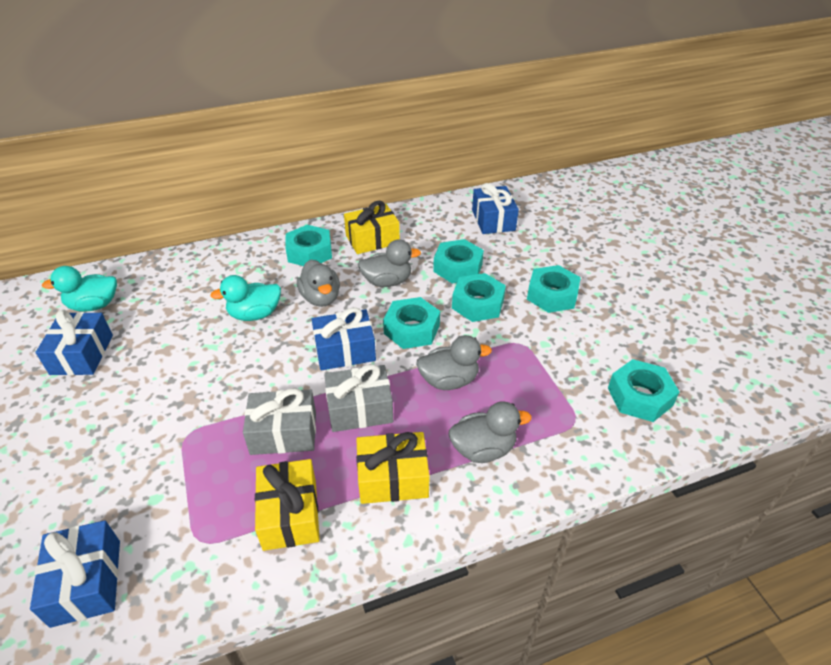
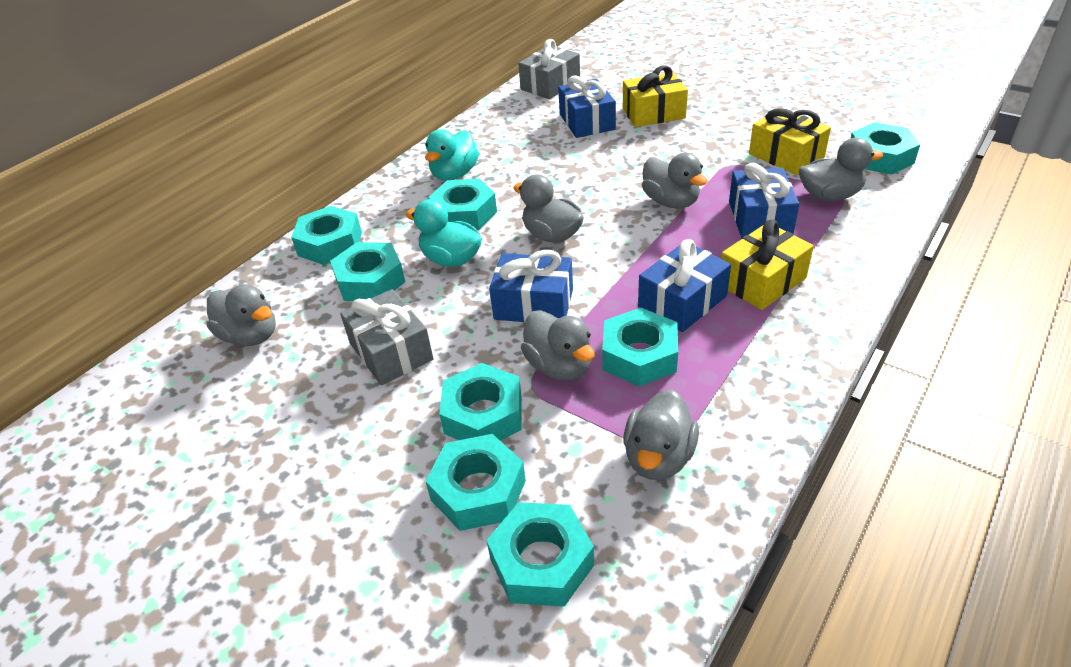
grey duck: [297,259,340,307] [358,239,421,287] [416,335,492,390] [449,402,531,463] = 4 -> [207,284,276,346] [513,174,584,243] [521,310,595,380] [623,389,699,480] [642,153,707,208] [799,138,883,201] = 6
turquoise nut: [286,225,332,266] [383,297,440,349] [433,239,484,284] [452,273,506,322] [527,265,581,313] [608,359,679,422] = 6 -> [291,206,362,265] [330,242,405,301] [426,434,526,531] [428,178,497,230] [439,363,522,441] [487,502,594,607] [602,308,678,387] [851,122,920,175] = 8

